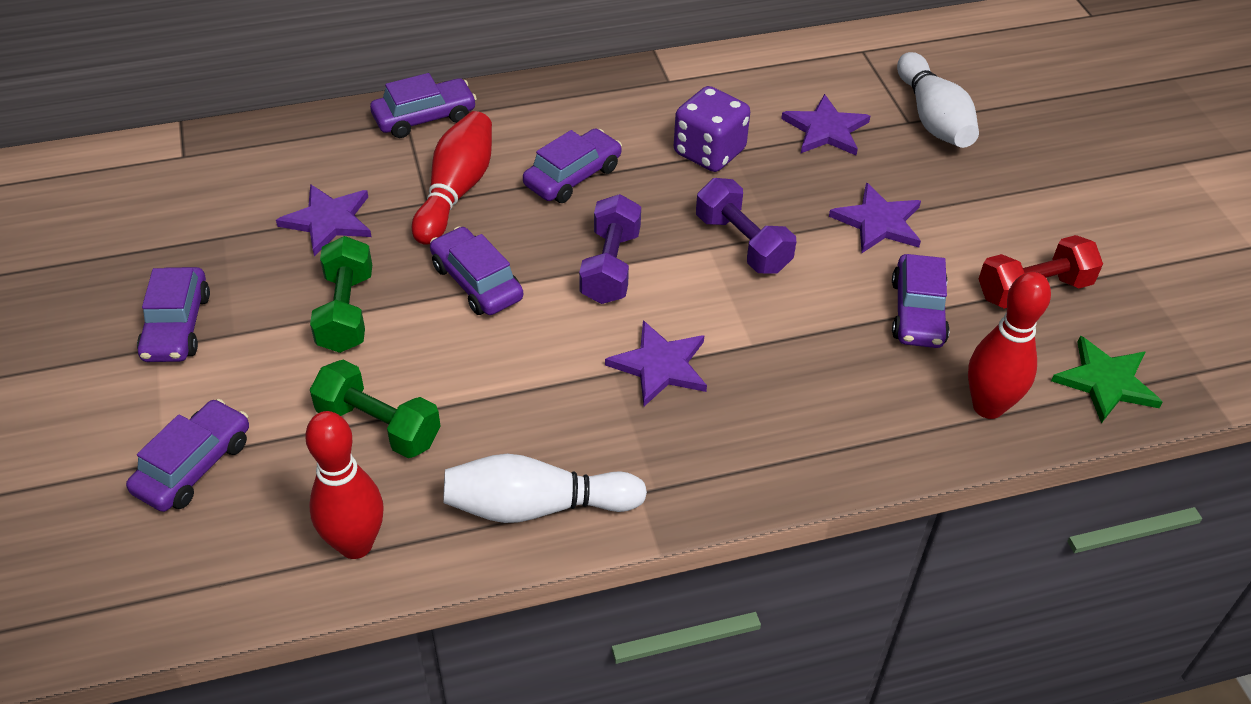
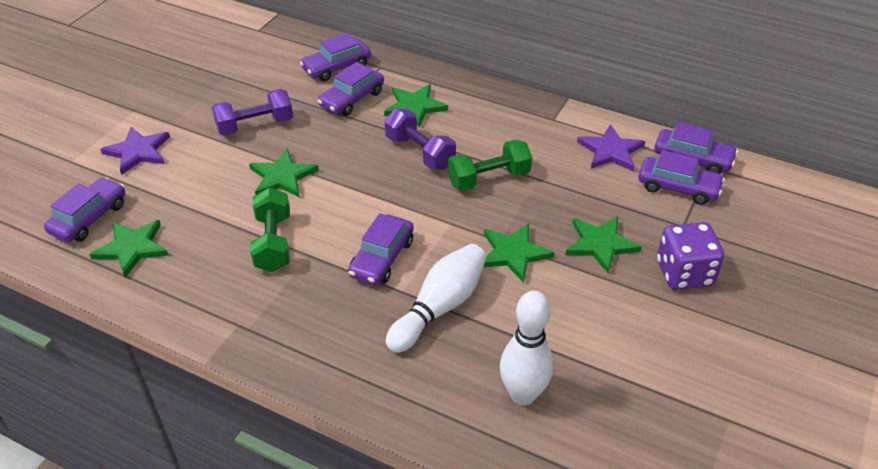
green star: [1051,336,1162,423] = 1 -> [89,220,169,277] [249,149,319,198] [384,84,448,128] [483,223,555,283] [565,217,642,274] = 5
purple star: [276,184,371,256] [605,320,707,406] [781,94,870,155] [829,183,921,253] = 4 -> [100,127,170,175] [577,124,645,171] = 2
red bowling pin: [305,411,384,559] [412,111,492,245] [968,272,1051,419] = 3 -> none = 0
red dumbbell: [979,235,1103,308] = 1 -> none = 0

